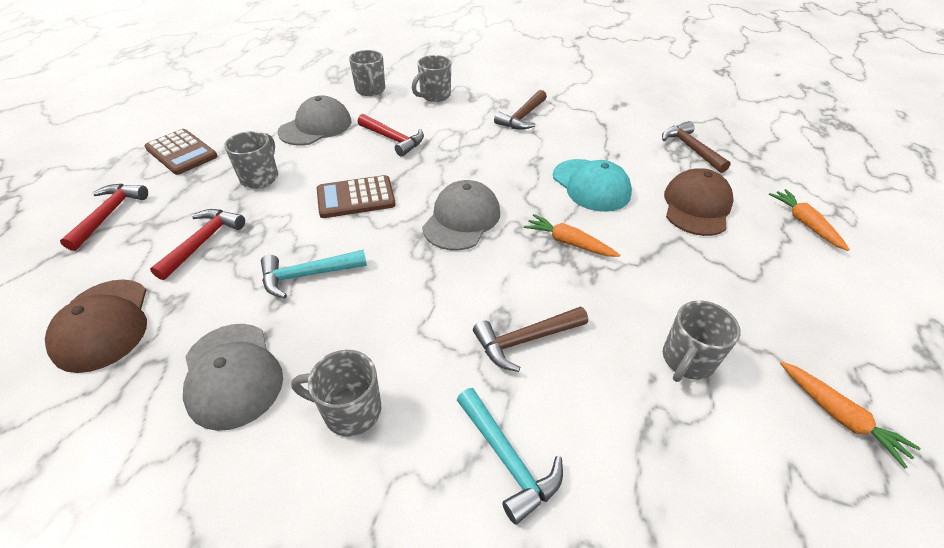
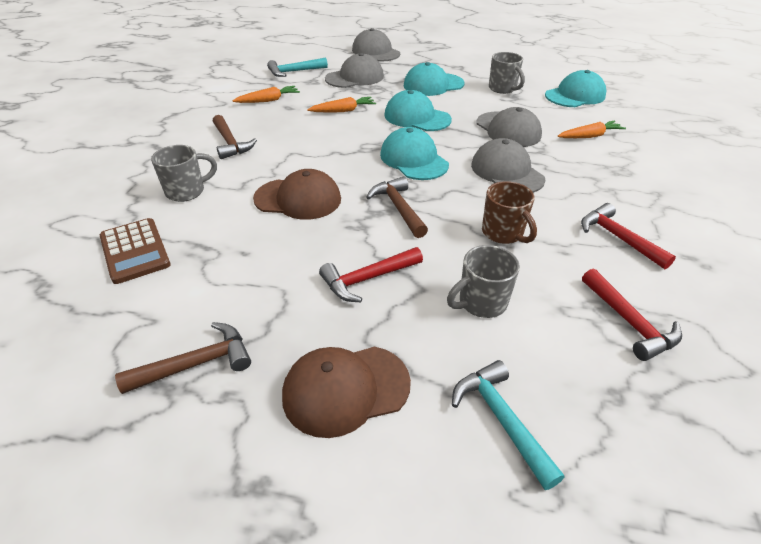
brown calculator: [145,129,218,175] [317,175,396,218] = 2 -> [100,218,171,284] = 1
brown mug: none = 0 -> [482,181,537,244] = 1
grey cap: [183,324,283,431] [278,95,351,146] [422,180,500,251] = 3 -> [325,53,384,88] [352,28,400,61] [471,138,545,193] [476,107,542,147] = 4
grey mug: [224,131,278,189] [291,350,381,436] [349,50,385,96] [412,55,451,102] [663,300,741,382] = 5 -> [151,145,217,202] [447,245,520,318] [489,52,525,94] = 3
turquoise cap: [553,159,632,212] = 1 -> [380,127,449,180] [384,90,452,131] [404,62,465,96] [545,70,606,107] = 4

